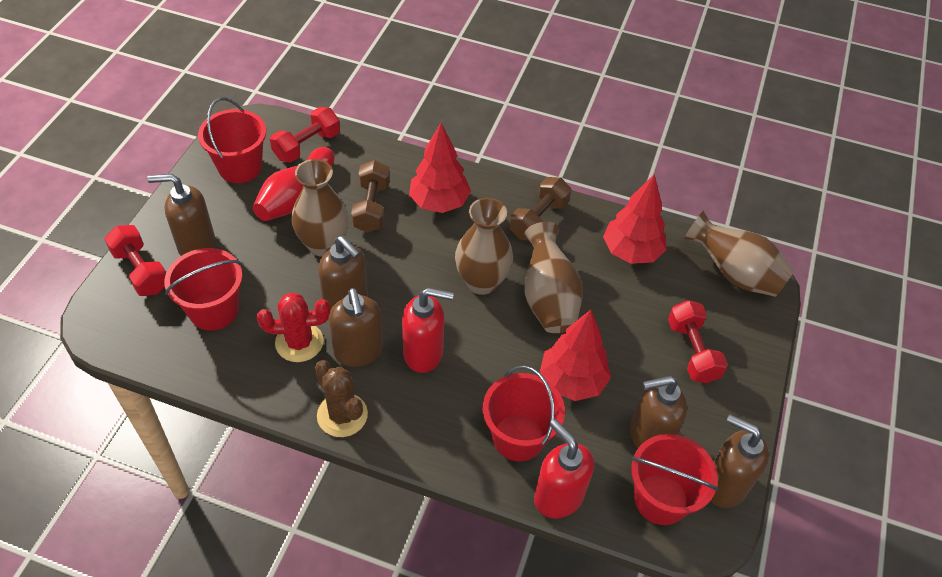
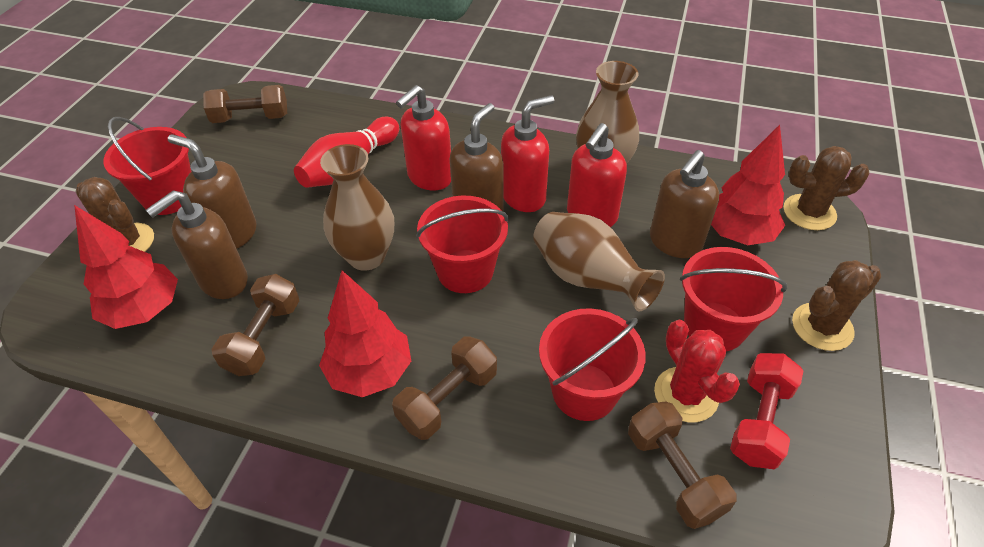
brown cactus: [315,360,368,437] = 1 -> [76,177,154,252] [784,146,870,230] [792,260,881,351] = 3
brown dumbbell: [351,160,390,233] [509,177,571,241] = 2 -> [203,85,287,123] [211,274,299,376] [392,336,497,440] [628,402,736,529] = 4
brown soap dispenser: [147,174,215,256] [318,236,368,310] [329,288,383,367] [630,376,687,449] [711,414,769,508] = 5 -> [146,190,248,299] [168,134,256,249] [450,103,504,211] [650,150,719,258] = 4
brown vase: [291,159,349,257] [455,198,513,295] [524,222,583,333] [684,210,794,297] = 4 -> [320,144,394,271] [533,212,665,311] [576,61,639,164] = 3
red dumbbell: [104,225,166,296] [270,107,340,163] [668,300,728,383] = 3 -> [730,353,804,469] = 1
red soap dispenser: [402,288,454,373] [534,419,594,518] = 2 -> [396,85,451,190] [501,95,554,212] [567,123,627,227] = 3

